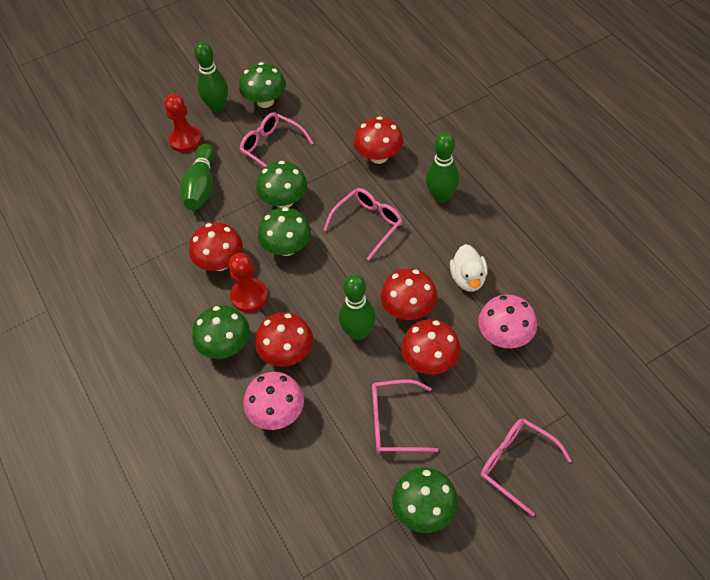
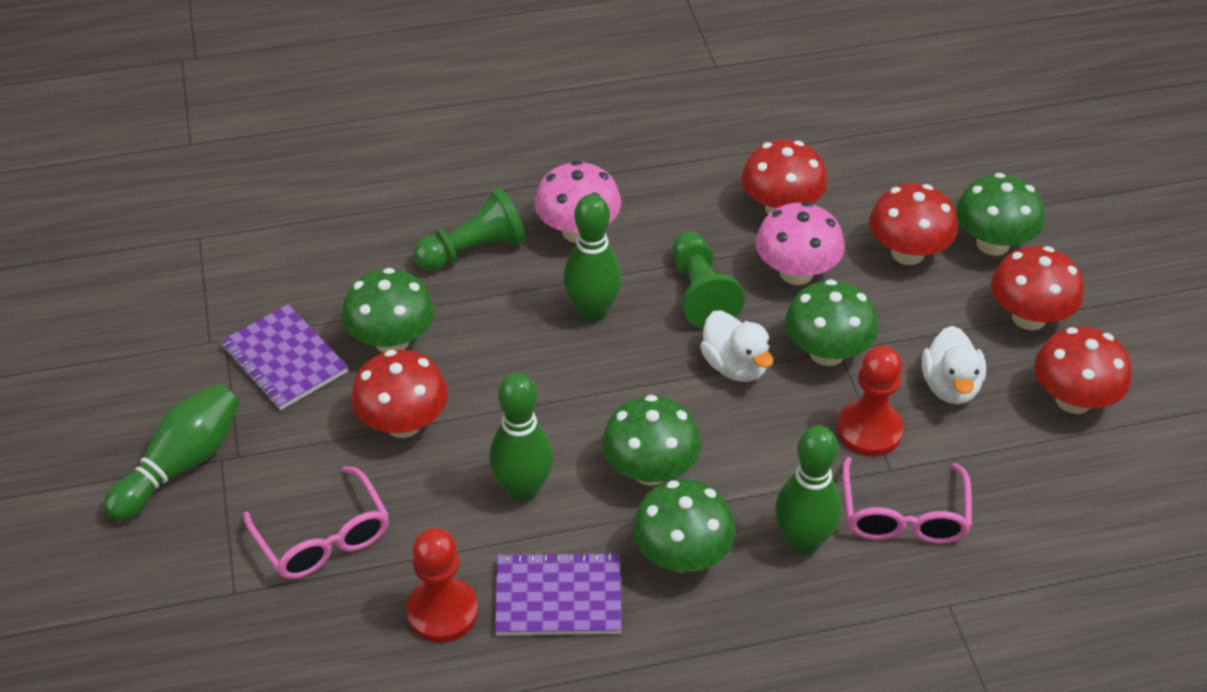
green pawn: none = 0 -> [413,187,526,271] [672,232,744,329] = 2
pink glasses: [240,113,314,167] [324,188,402,260] [372,380,439,453] [481,418,572,517] = 4 -> [243,466,389,579] [843,457,972,544] = 2
purple notebook: none = 0 -> [220,304,348,410] [495,551,622,635] = 2
white duck: [450,244,488,292] = 1 -> [700,310,773,382] [922,326,986,404] = 2

